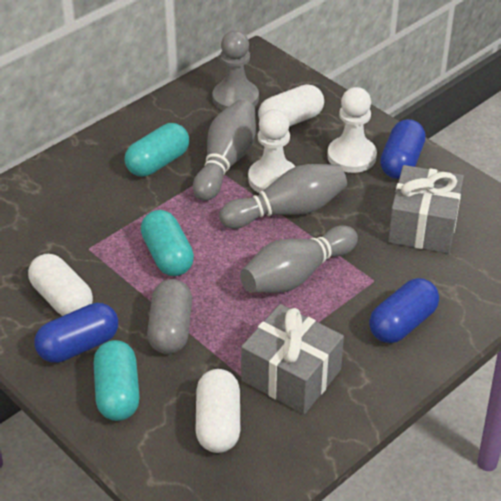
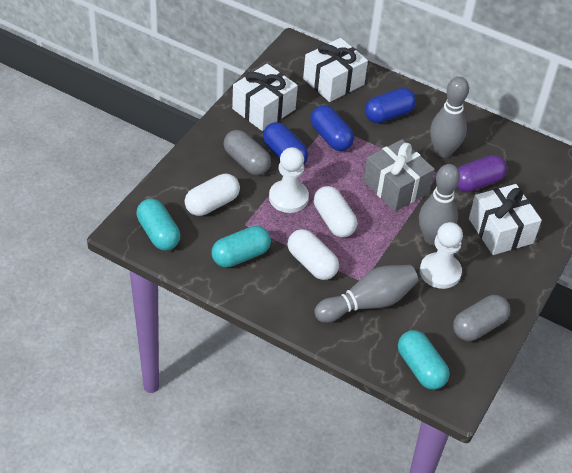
grey capsule: [147,279,192,354] = 1 -> [224,130,271,175] [453,295,510,341] = 2
grey gift: [241,304,344,414] [388,165,464,253] = 2 -> [363,139,435,212] = 1
grey pawn: [212,31,259,110] = 1 -> none = 0
purple capsule: none = 0 -> [456,155,507,192] = 1
white gift: none = 0 -> [232,64,298,131] [303,38,368,102] [469,184,542,255] = 3

